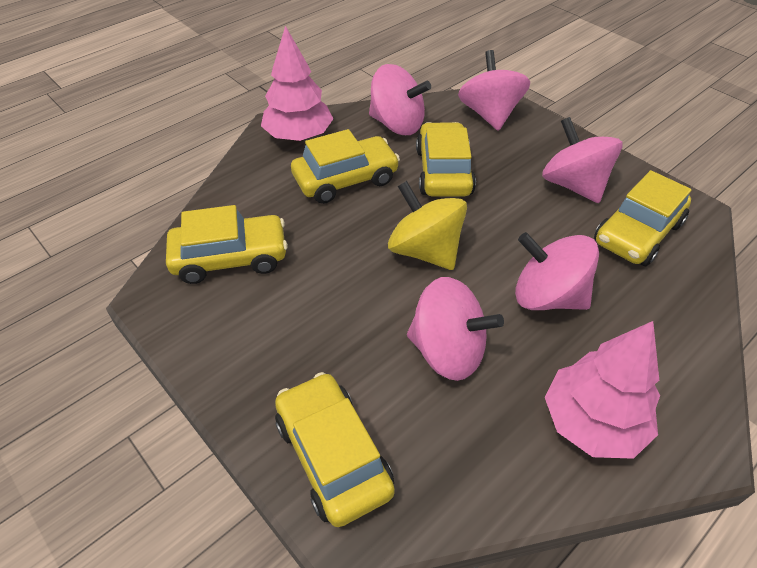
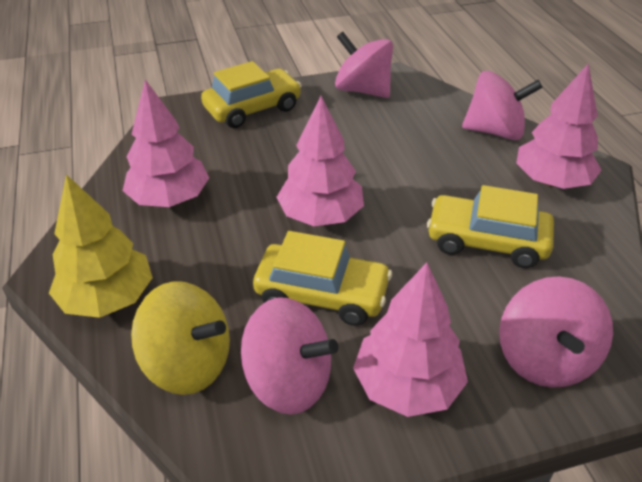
pink spinning top: [369,64,431,135] [407,277,504,381] [458,50,530,131] [515,232,599,310] [542,117,622,203] = 5 -> [241,298,338,415] [335,32,393,98] [462,71,543,140] [499,276,613,388] = 4
pink tree: [261,26,334,141] [545,321,660,459] = 2 -> [123,80,209,207] [276,96,364,226] [353,262,468,417] [516,63,602,189] = 4
yellow car: [166,205,288,284] [275,372,395,527] [291,129,400,204] [416,122,476,197] [594,170,692,266] = 5 -> [201,61,302,128] [253,231,392,326] [427,185,554,268] = 3
yellow tree: none = 0 -> [49,175,153,318] = 1

